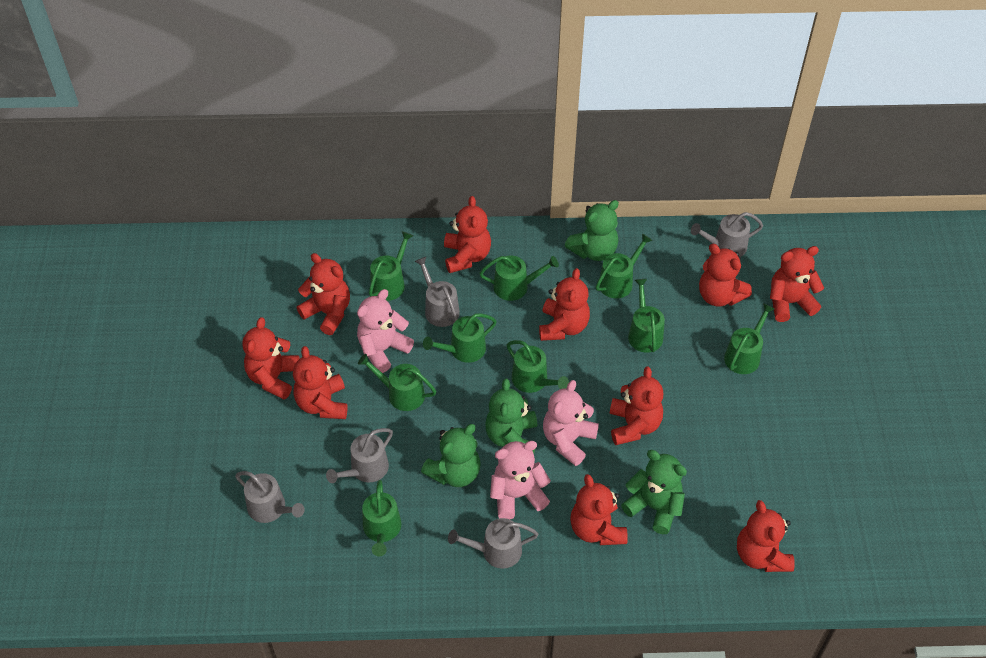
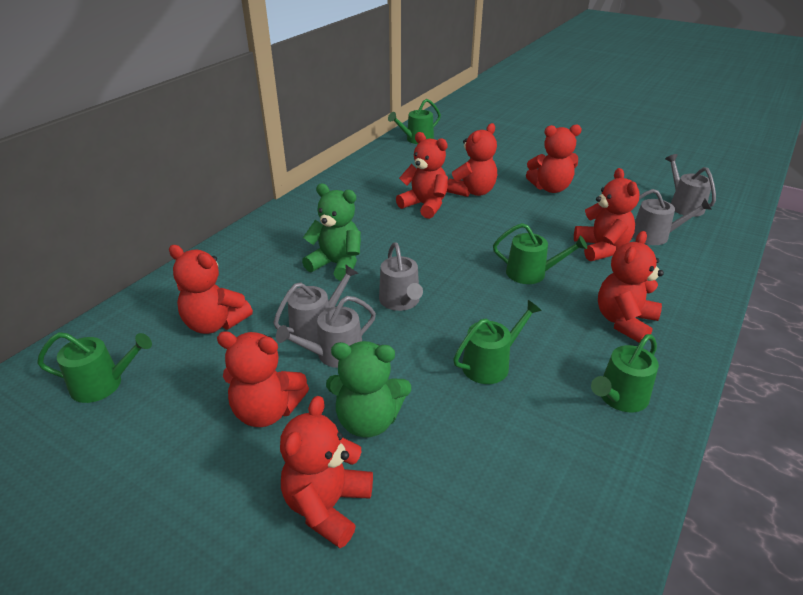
green teddy bear: [421,424,481,487] [485,379,537,454] [565,200,619,261] [621,450,687,534] = 4 -> [302,184,361,281] [326,341,411,438] = 2
green watering can: [358,354,437,411] [362,480,401,557] [369,231,413,301] [423,313,497,363] [479,255,559,301] [507,340,569,393] [596,234,653,298] [628,279,665,353] [724,303,774,374] = 9 -> [37,332,152,403] [388,99,441,144] [453,300,542,384] [493,223,587,284] [591,334,659,412] = 5
pink teddy bear: [357,289,414,373] [490,441,551,519] [543,380,599,466] = 3 -> none = 0
red teddy bear: [242,317,300,400] [293,346,348,419] [297,253,350,335] [444,196,491,273] [539,268,590,341] [570,474,628,545] [610,367,663,445] [699,244,752,307] [737,500,795,572] [770,246,824,322] = 10 -> [169,245,253,334] [217,331,309,427] [280,396,373,548] [396,132,448,219] [447,123,497,197] [526,124,582,193] [574,168,639,261] [598,231,664,343] = 8

